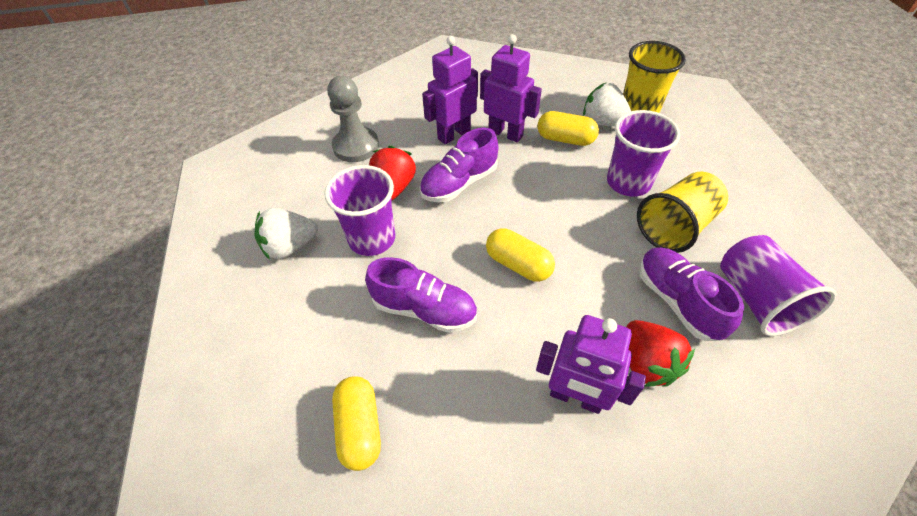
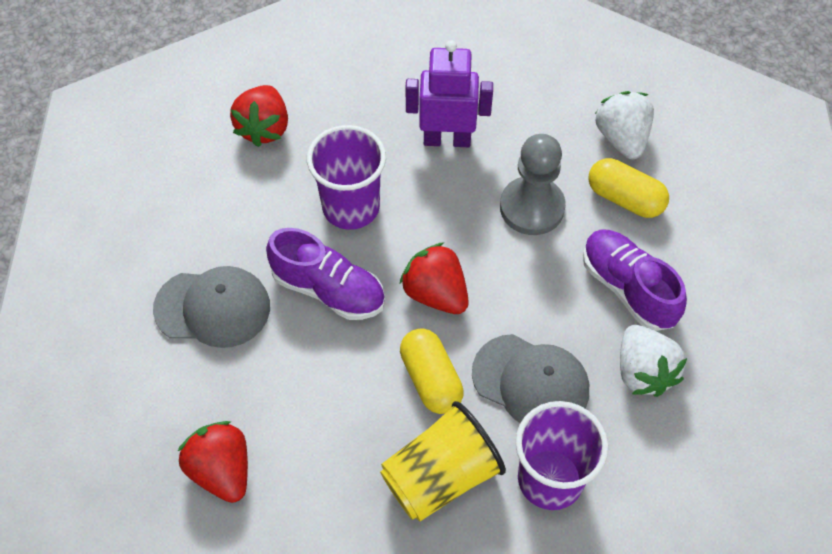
grey cap: none = 0 -> [153,266,270,348] [472,334,589,423] = 2
purple cup: [324,165,395,256] [607,110,680,197] [720,235,837,336] = 3 -> [307,125,386,230] [516,401,608,510] = 2
purple robot: [422,36,478,144] [480,34,542,142] [536,315,646,414] = 3 -> [406,40,493,147] = 1
purple shoe: [365,257,477,333] [419,128,498,202] [639,247,744,341] = 3 -> [266,228,385,320] [583,229,687,331] = 2
red strawberry: [369,146,416,200] [626,320,695,387] = 2 -> [178,421,248,503] [230,85,288,147] [400,242,469,314] = 3
yellow capsule: [332,376,381,471] [486,228,555,282] [537,111,599,146] = 3 -> [400,328,464,414] [588,158,669,218] = 2
yellow cup: [623,41,686,113] [637,172,728,253] = 2 -> [380,401,506,521] = 1

